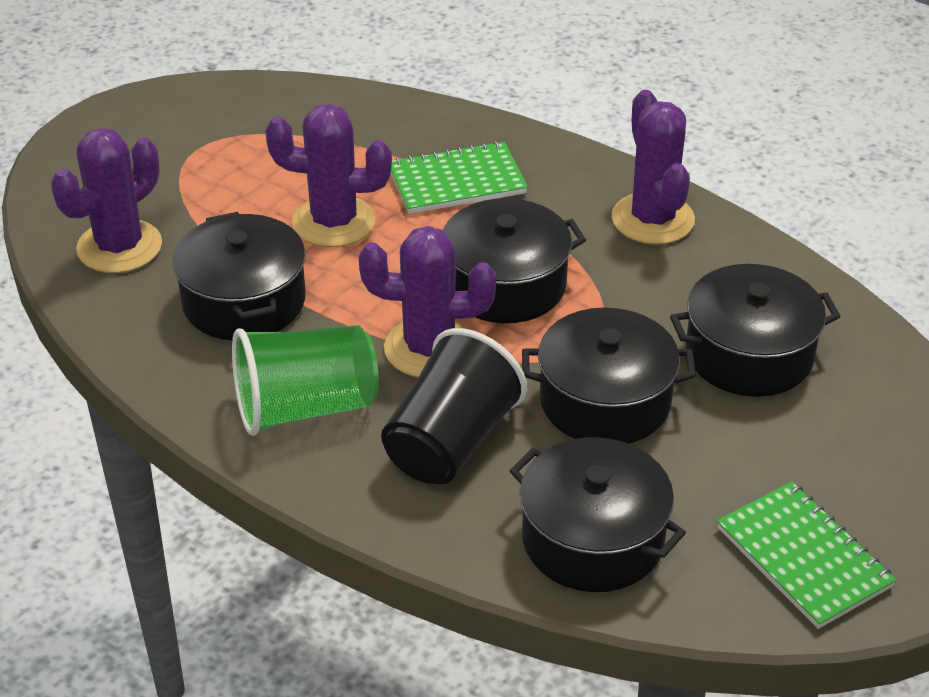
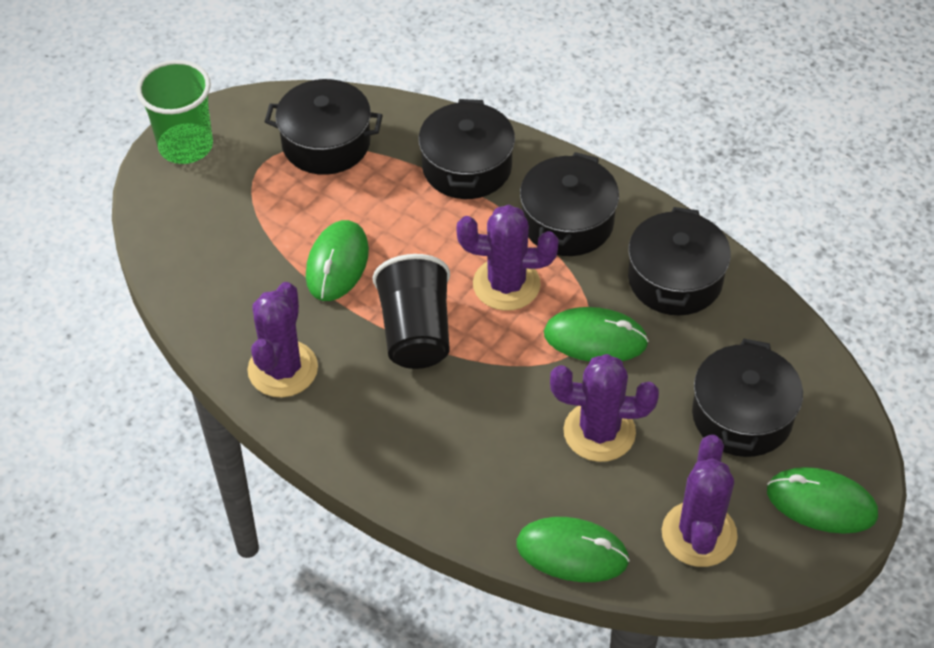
green mouse: none = 0 -> [306,220,369,301] [516,517,630,582] [544,307,649,362] [767,467,878,534] = 4
green notebook: [391,141,528,214] [717,481,896,629] = 2 -> none = 0

